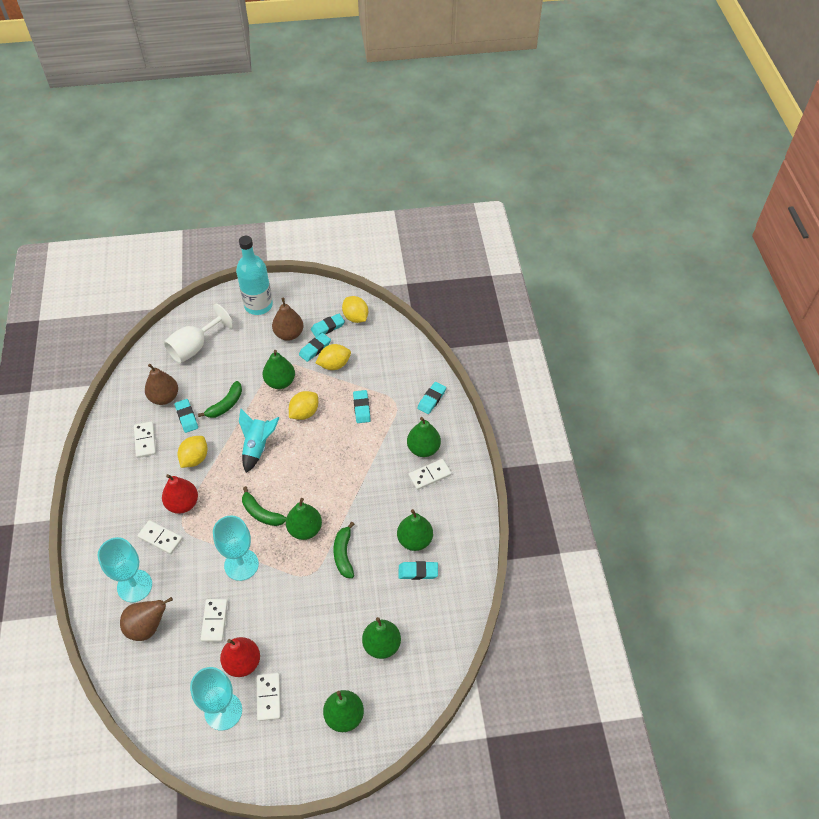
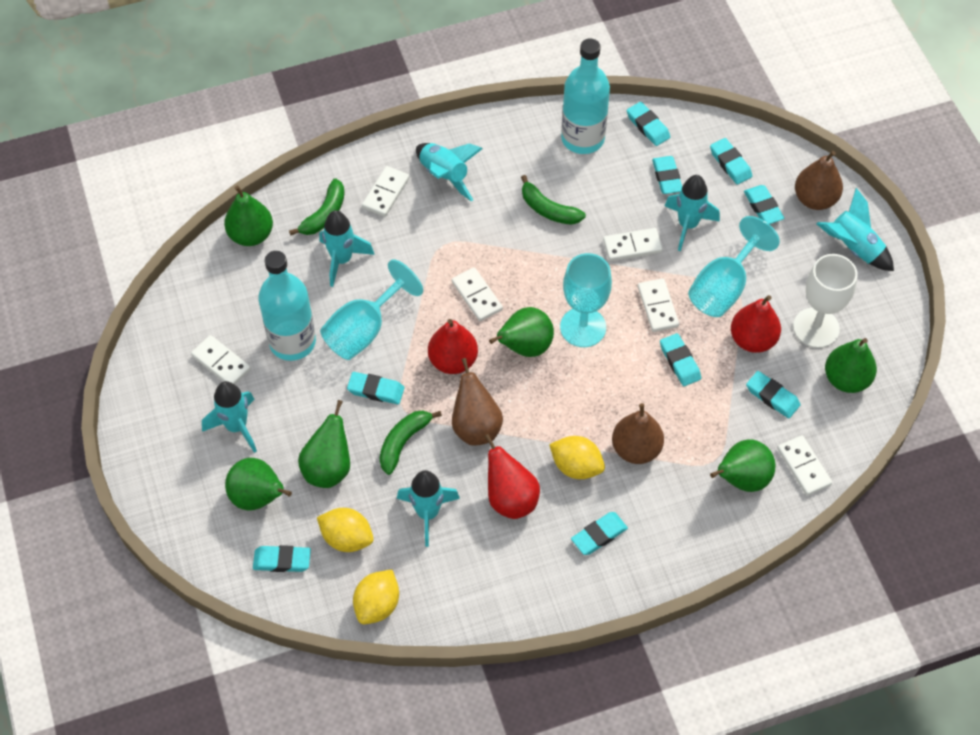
red pear: [162,474,198,514] [220,637,260,677] = 2 -> [428,319,478,374] [484,434,540,519] [731,295,781,353] = 3
turquoise bottle: [236,236,273,315] = 1 -> [258,251,316,361] [561,38,610,154] = 2
turquoise eraser: [175,399,198,433] [299,333,331,362] [311,314,345,337] [353,390,371,423] [399,561,438,580] [417,382,446,414] = 6 -> [253,545,311,572] [347,372,404,404] [571,512,628,555] [627,102,670,146] [652,156,682,194] [660,333,701,386] [710,138,752,184] [744,185,784,224] [746,371,801,418] = 9
turquoise rocket: [239,409,280,473] = 1 -> [202,381,257,453] [319,210,374,287] [397,470,460,547] [416,143,483,202] [665,175,720,251] [816,188,894,271] = 6
white domino: [134,422,156,458] [137,520,183,554] [201,599,228,642] [257,673,281,721] [408,459,452,490] = 5 -> [191,335,251,385] [362,166,409,217] [452,267,503,321] [603,228,663,261] [638,278,679,332] [777,435,832,496] = 6
yellow lemon: [178,436,208,468] [289,391,318,420] [316,344,351,370] [342,296,368,323] = 4 -> [317,508,374,552] [353,570,399,624] [549,436,605,479] = 3

